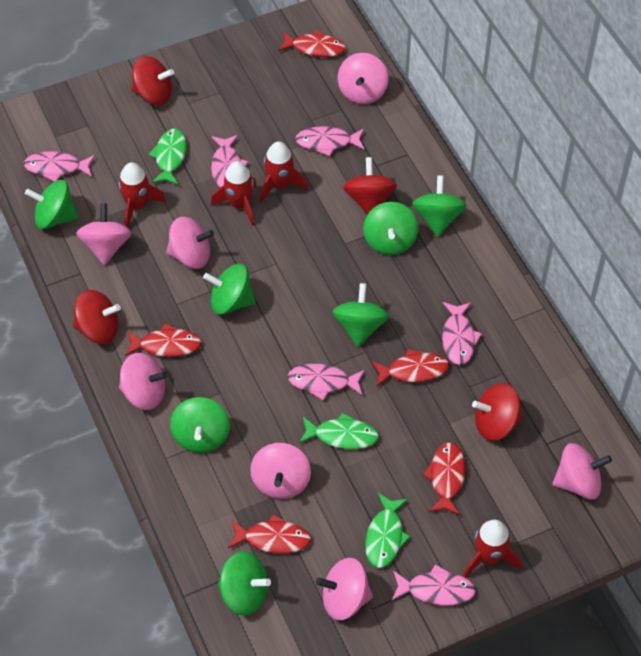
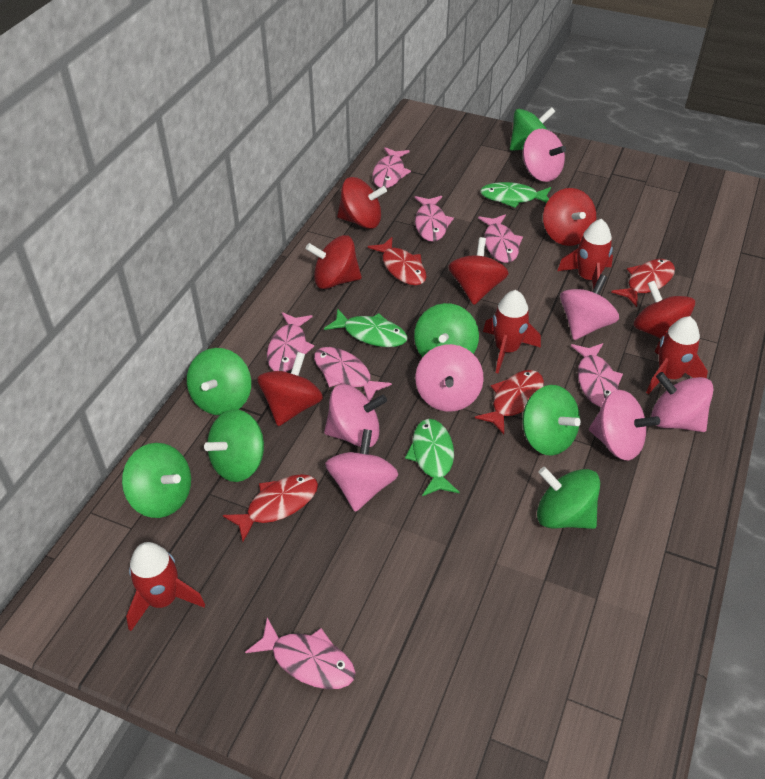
pink fish: [24,151,95,182] [211,135,248,188] [287,364,365,400] [295,126,365,156] [392,564,476,605] [442,302,482,365] = 6 -> [245,617,356,689] [267,312,314,372] [314,347,392,401] [372,147,411,188] [415,196,454,242] [478,214,523,263] [571,343,623,407] = 7
red fish: [125,323,202,357] [228,514,311,554] [278,30,346,57] [372,349,449,386] [423,442,466,515] = 5 -> [223,474,318,542] [368,237,427,286] [475,370,544,434] [611,259,675,307] = 4
red spinning top: [73,290,121,344] [131,56,174,106] [343,157,397,215] [472,383,522,441] = 4 -> [257,352,323,426] [306,235,362,289] [337,177,387,229] [448,237,509,305] [543,188,596,246] [633,281,695,339] = 6

